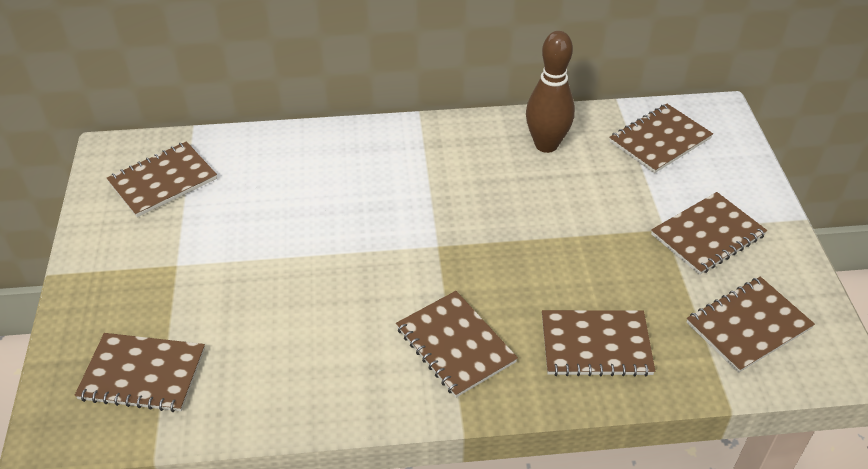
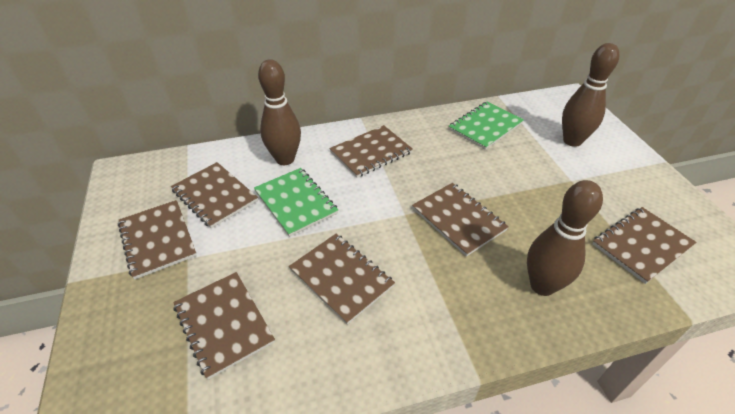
brown bowling pin: [526,31,575,153] = 1 -> [258,59,301,165] [527,180,603,296] [562,43,620,147] = 3
green notebook: none = 0 -> [254,168,338,237] [449,102,524,150] = 2

